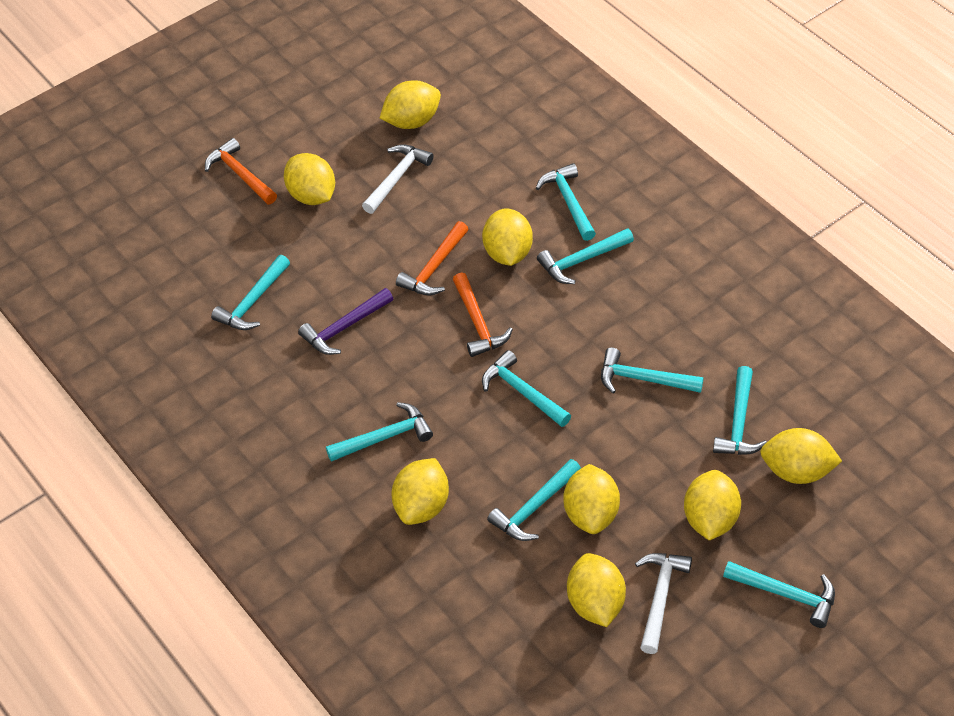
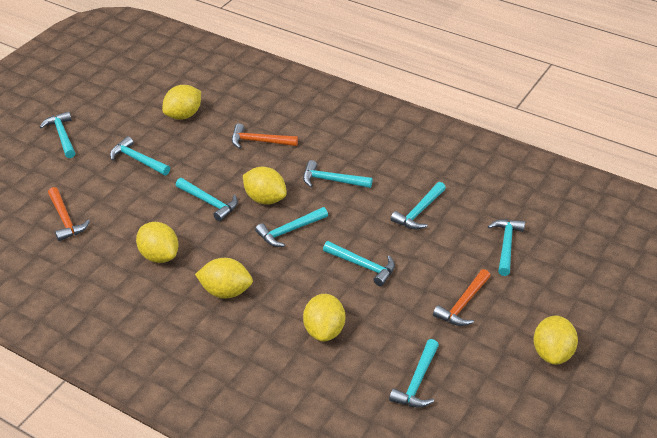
purple hammer: [298,288,393,355] = 1 -> none = 0
white hammer: [362,144,434,214] [635,553,692,654] = 2 -> none = 0
yellow lemon: [284,153,335,205] [380,80,441,129] [391,458,449,525] [482,208,533,266] [563,464,620,534] [567,553,626,627] [684,470,741,541] [760,428,842,484] = 8 -> [136,222,179,263] [162,85,201,120] [195,258,253,299] [243,167,287,205] [303,294,345,342] [533,315,578,365] = 6

